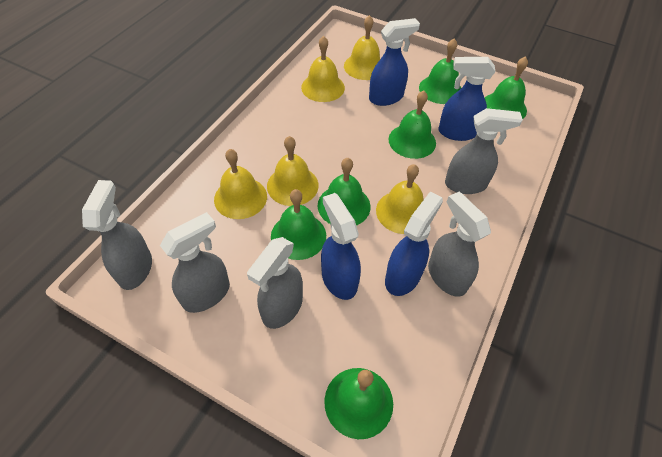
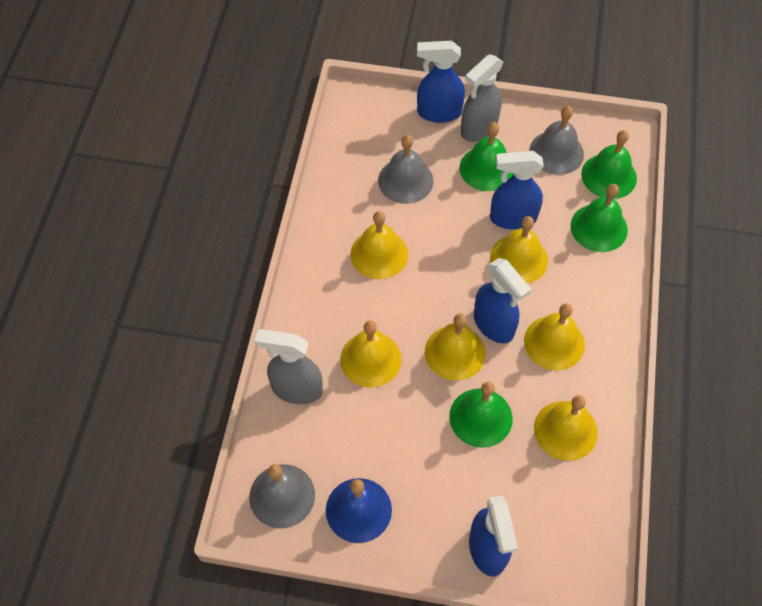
blue bell: none = 0 -> [326,478,392,543] = 1
green bell: [271,189,326,260] [318,157,371,225] [324,368,393,439] [389,91,436,159] [419,38,461,104] [485,56,528,119] = 6 -> [449,382,513,448] [460,122,513,191] [571,184,628,252] [581,130,637,199] = 4
grey bell: none = 0 -> [249,464,315,528] [378,135,434,204] [529,106,584,175] = 3
grey spray bottle: [82,180,152,290] [160,212,230,313] [247,237,303,329] [428,192,491,297] [445,108,523,194] = 5 -> [255,329,323,404] [461,54,503,142] = 2
yellow bell: [214,149,267,219] [267,136,319,206] [301,36,345,102] [344,15,380,80] [376,164,424,234] = 5 -> [340,321,401,387] [350,211,408,279] [425,314,486,381] [490,216,548,284] [524,303,585,371] [534,395,598,461] = 6

